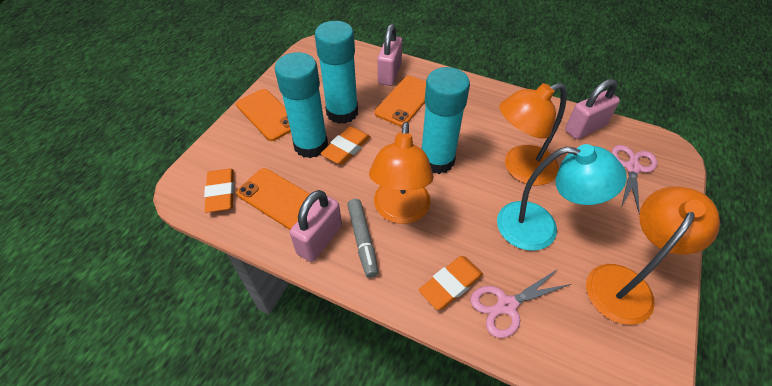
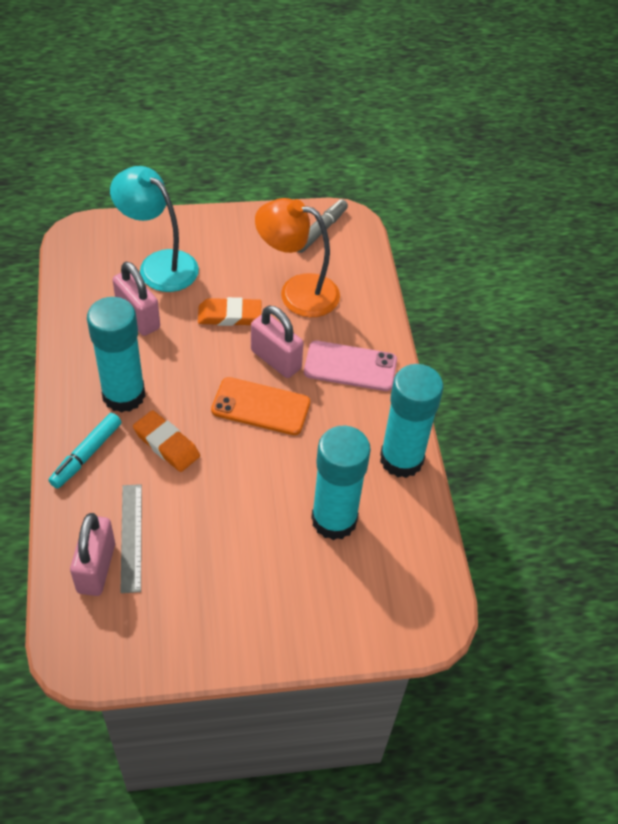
grey ruler: none = 0 -> [120,484,142,593] = 1
orange eraser: [204,169,234,213] [321,126,371,165] [419,256,483,310] = 3 -> [133,410,200,472] [198,297,261,326] = 2
orange lamp: [369,122,434,224] [499,83,567,185] [586,186,720,325] = 3 -> [255,198,340,317] = 1
orange phone: [236,89,291,141] [236,168,310,230] [375,76,426,127] = 3 -> [211,377,310,435] = 1
pink phone: none = 0 -> [304,341,397,391] = 1
pink scissors: [470,268,571,338] [612,145,657,214] = 2 -> none = 0
turquoise marker: none = 0 -> [48,413,121,489] = 1

